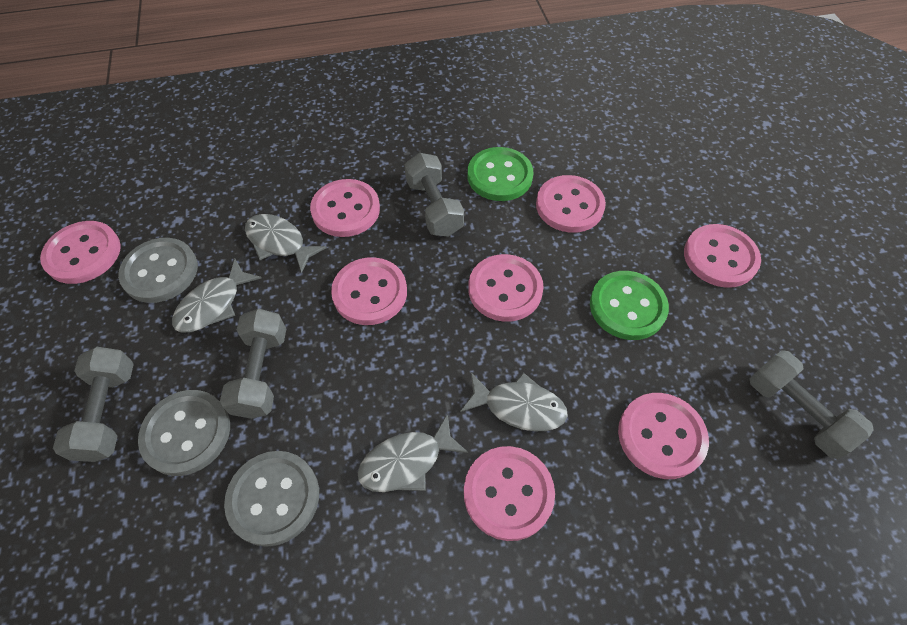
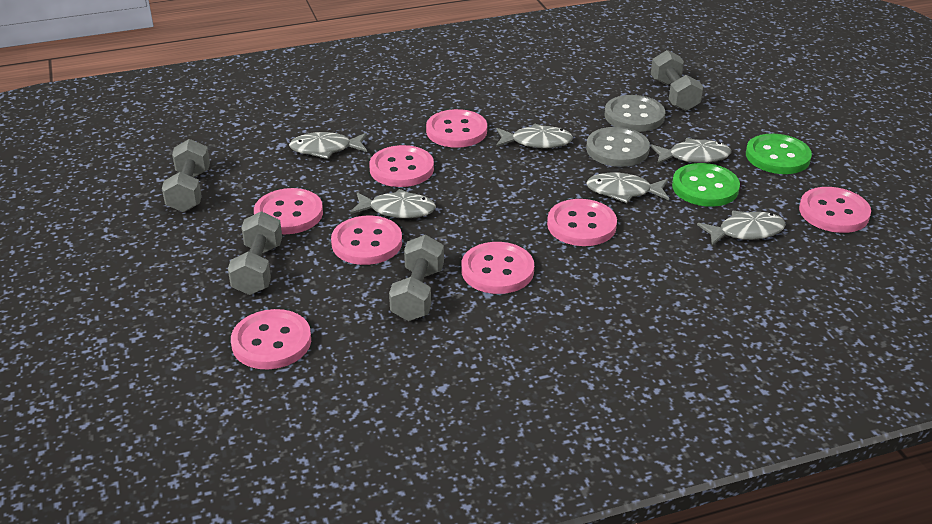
grey button: [118,238,198,303] [138,390,230,476] [224,451,319,547] = 3 -> [586,127,650,167] [604,95,665,132] = 2
grey fish: [172,259,262,333] [245,214,327,273] [358,414,468,492] [460,373,568,431] = 4 -> [289,132,367,159] [350,189,436,218] [496,124,573,148] [586,173,669,203] [650,138,731,164] [697,211,786,246] = 6

